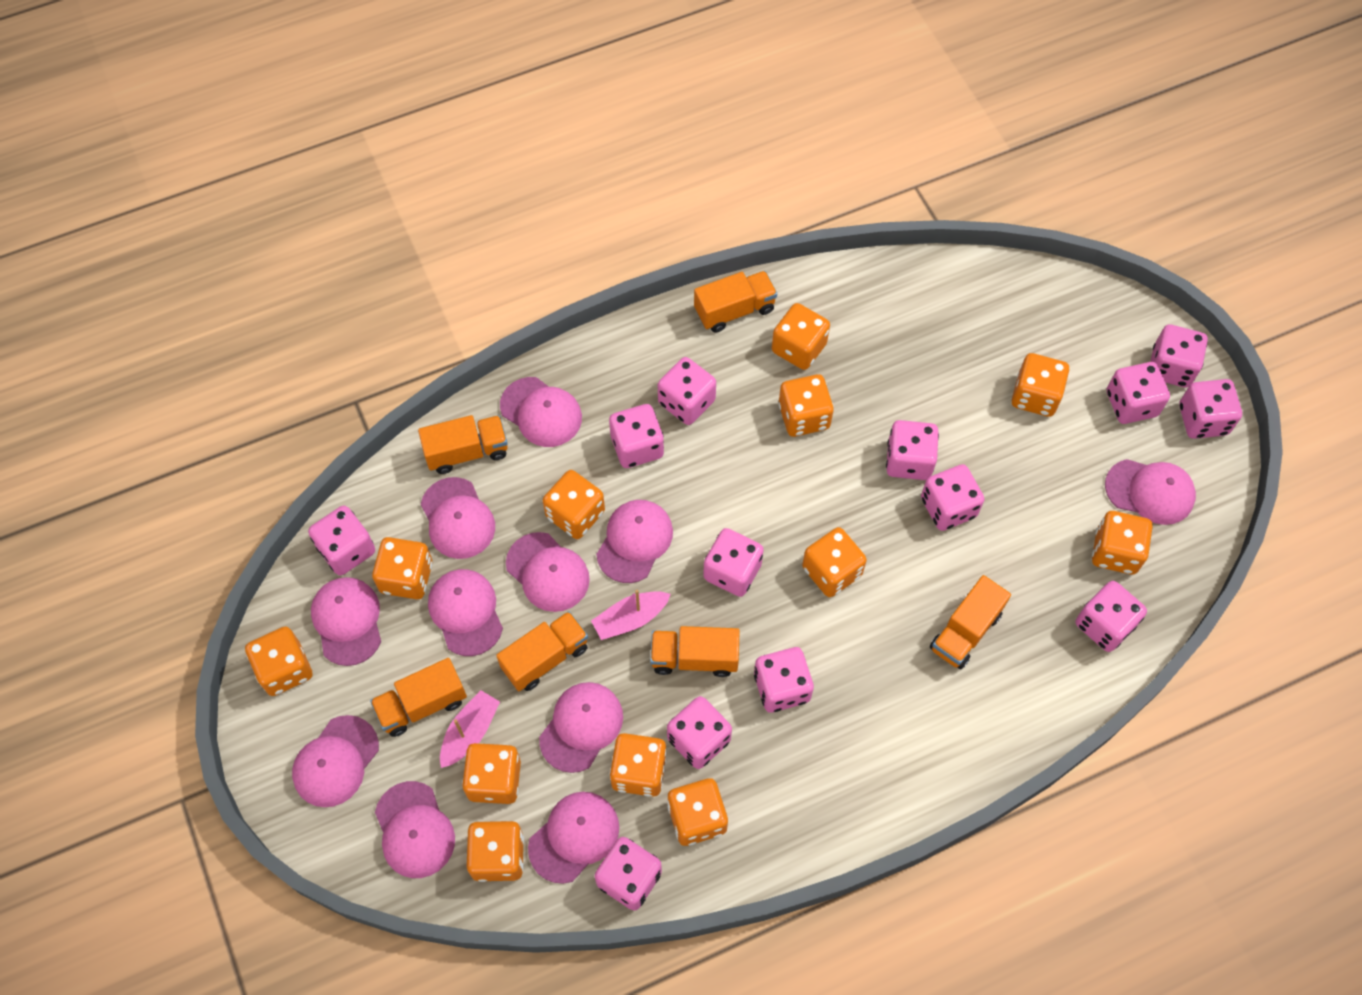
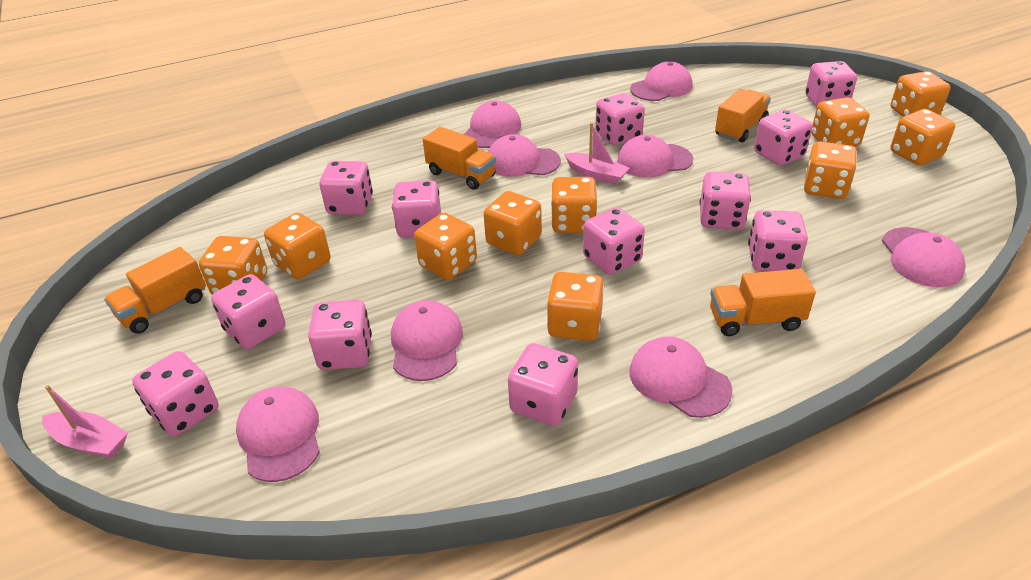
orange dice: [245,627,313,696] [372,537,432,599] [462,743,521,804] [467,821,524,882] [543,470,605,539] [610,733,667,797] [667,778,728,846] [772,303,830,370] [779,374,834,437] [802,527,867,597] [1012,353,1069,417] [1092,511,1153,575] = 12 -> [199,236,267,295] [264,213,331,279] [414,213,477,280] [484,191,542,255] [547,272,604,341] [551,177,598,233] [804,141,857,199] [811,97,869,146] [890,109,955,165] [891,71,950,117] = 10
orange truck: [370,658,467,737] [418,415,508,474] [496,611,588,691] [650,626,740,677] [694,271,777,333] [930,575,1011,669] = 6 -> [104,247,206,334] [423,127,496,190] [710,269,816,336] [715,89,771,143] = 4
pink cap: [292,715,379,807] [311,577,381,666] [375,781,455,878] [421,477,495,559] [428,569,503,656] [500,377,582,447] [506,532,590,612] [528,792,619,884] [539,682,623,773] [596,500,673,583] [1105,459,1196,525] = 11 -> [236,386,320,482] [391,300,463,381] [463,101,521,148] [488,134,561,177] [617,135,693,178] [629,337,733,418] [630,61,693,101] [882,227,966,287] = 8
pink dice: [308,506,375,575] [595,837,662,911] [609,404,664,468] [658,357,716,425] [667,696,732,769] [703,528,764,597] [754,647,814,713] [886,420,939,480] [921,464,985,531] [1076,581,1147,652] [1107,362,1170,424] [1150,325,1208,388] [1179,379,1242,439] = 13 -> [132,351,219,436] [211,274,286,349] [308,300,372,370] [319,161,373,215] [392,180,441,238] [508,343,578,426] [583,207,645,275] [595,93,645,146] [699,172,751,230] [748,210,808,271] [754,110,813,166] [805,61,857,108] = 12

